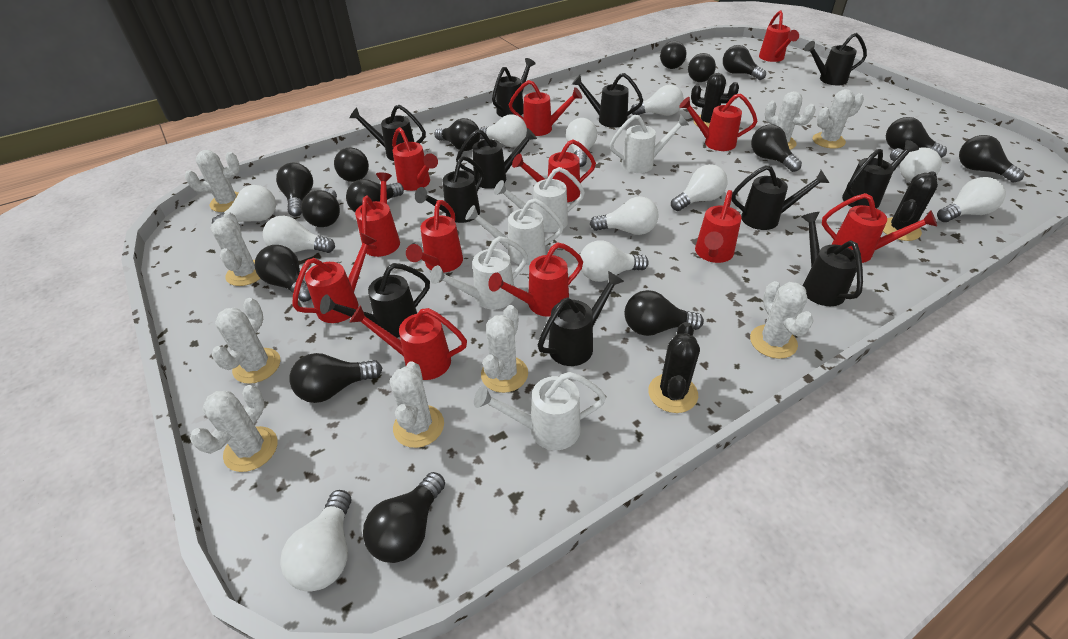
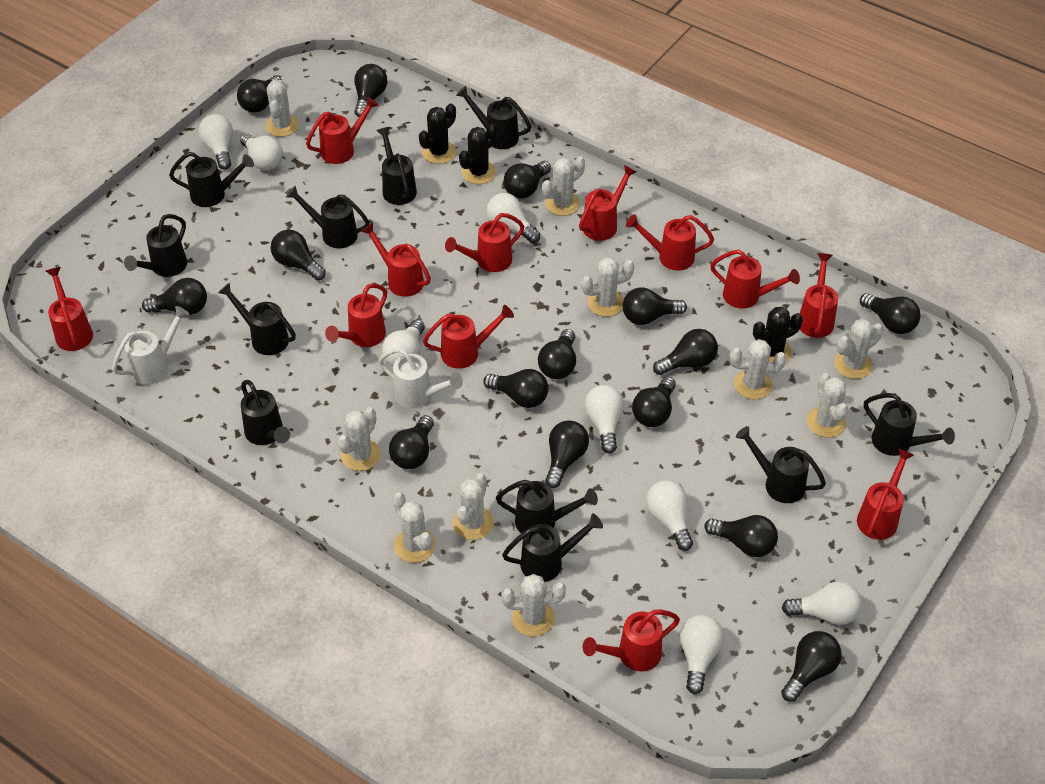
white cactus: [185,150,240,212] [190,385,278,472] [211,212,261,286] [212,298,280,384] [389,361,444,448] [481,305,528,393] [750,281,814,359] [765,91,816,150] [813,89,864,149] = 9 -> [265,80,299,137] [338,407,381,471] [392,492,436,563] [452,473,494,540] [502,574,566,637] [542,156,585,216] [581,258,634,317] [730,339,787,399] [807,373,848,438] [834,319,883,379] = 10
white light bulb: [212,185,276,223] [263,216,335,253] [280,490,351,592] [479,114,527,147] [566,118,597,167] [580,240,649,282] [590,196,658,235] [631,85,684,116] [671,164,728,211] [890,147,942,182] [937,177,1006,222] = 11 -> [199,114,233,170] [240,134,283,170] [382,319,425,367] [486,193,540,243] [585,385,624,453] [646,480,693,551] [680,615,724,694] [782,581,862,625] = 8
white watering can: [430,236,528,309] [465,198,564,265] [474,372,606,450] [494,167,585,233] [610,115,689,173] = 5 -> [112,306,189,385] [378,348,463,408] = 2

